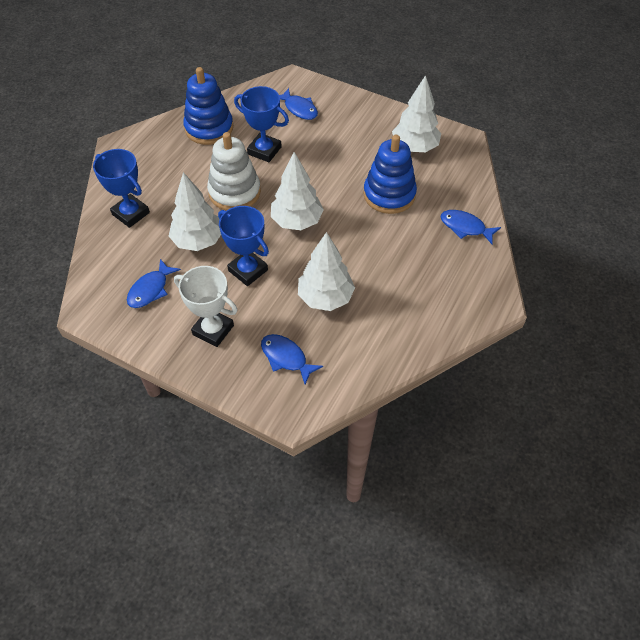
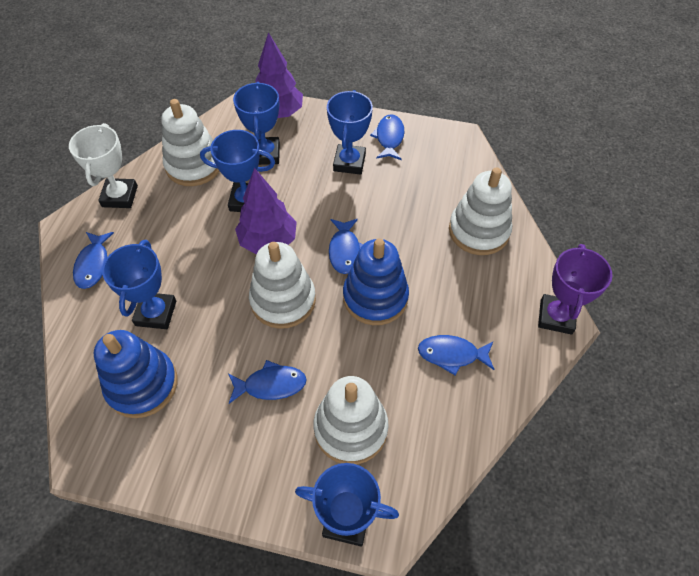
blue fish: [127,259,181,308] [261,334,323,384] [279,88,318,120] [441,210,501,244] = 4 -> [73,232,114,289] [228,360,307,404] [329,219,363,274] [370,114,404,160] [418,335,494,376] = 5
blue trophy: [93,149,150,228] [218,206,269,286] [234,86,289,162] = 3 -> [102,240,176,329] [200,130,275,212] [233,82,280,165] [295,463,399,547] [327,90,373,175] = 5
purple tree: none = 0 -> [235,168,297,255] [255,32,303,118] = 2
purple trophy: none = 0 -> [538,244,612,335] = 1
white stacking toy: [207,132,261,211] = 1 -> [161,99,219,186] [249,242,316,329] [313,376,389,465] [449,167,512,255] = 4
white tree: [169,172,221,251] [271,152,324,230] [298,232,355,311] [392,75,441,152] = 4 -> none = 0

